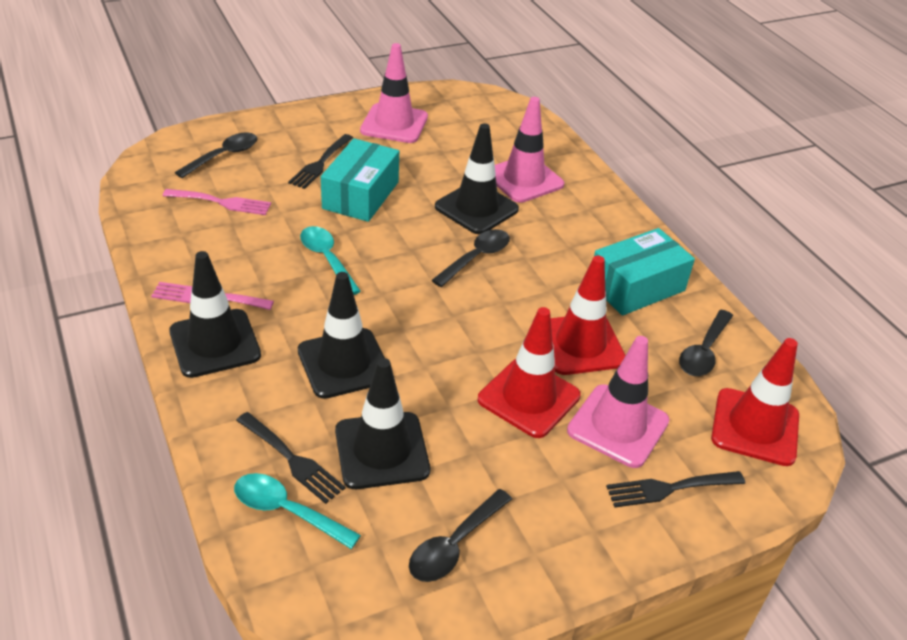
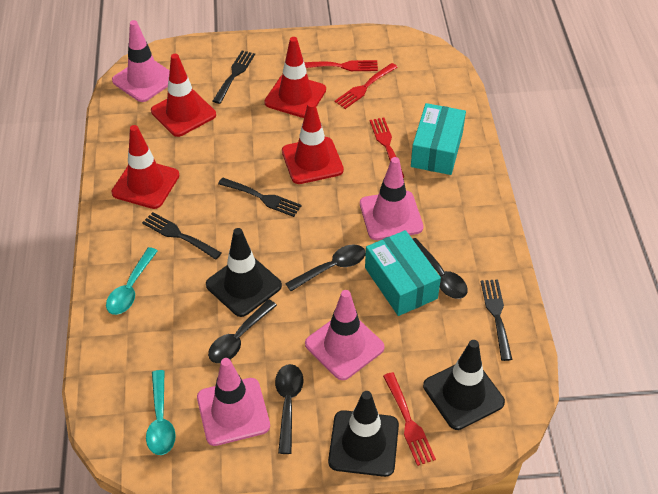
black fork: [236,412,346,504] [288,134,353,189] [606,471,745,507] = 3 -> [142,212,222,260] [213,50,255,104] [218,178,302,217] [481,279,512,361] = 4
black traffic cone: [169,251,261,378] [298,272,385,399] [335,358,430,489] [435,123,519,234] = 4 -> [206,228,282,317] [328,391,399,477] [423,340,505,430] = 3
pink fork: [151,282,274,310] [163,189,271,215] = 2 -> none = 0
pink traffic cone: [360,43,428,143] [495,97,564,203] [567,336,669,468] = 3 -> [112,20,170,102] [197,358,270,446] [305,290,385,380] [360,157,423,240] = 4
red fork: none = 0 -> [304,60,378,71] [334,63,398,109] [370,118,404,178] [383,372,436,466] = 4
red traffic cone: [478,307,581,438] [551,255,626,375] [711,338,799,466] = 3 -> [111,125,180,209] [151,54,216,137] [264,37,326,118] [282,102,344,184] = 4

